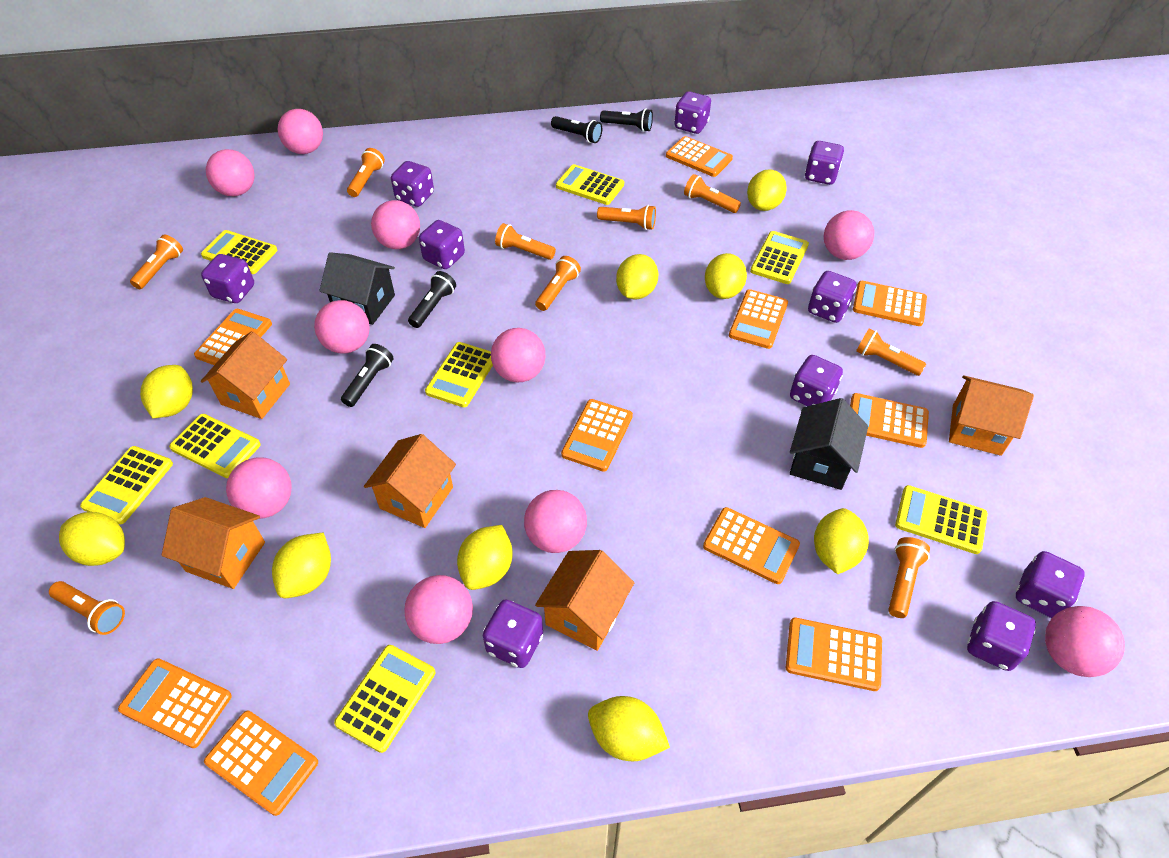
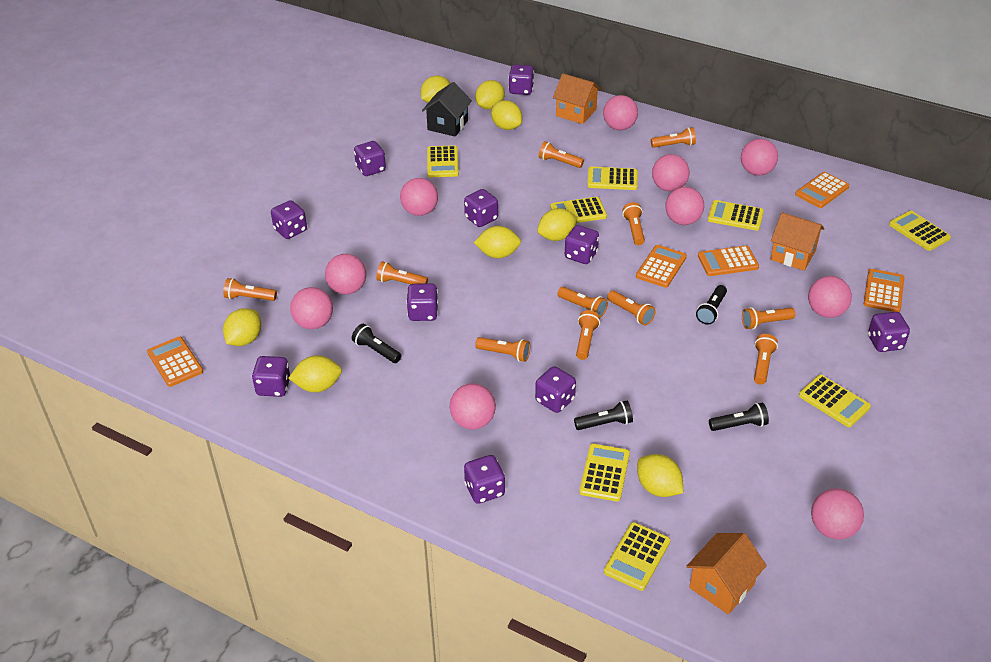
black house: [319,252,395,325] [790,398,868,490] = 2 -> [422,82,472,137] = 1
orange calculator: [118,658,232,748] [194,309,272,365] [204,711,318,816] [561,399,633,472] [666,136,733,177] [703,507,800,584] [729,289,788,349] [786,618,882,691] [850,393,929,448] [853,281,927,326] = 10 -> [147,337,203,387] [636,245,687,288] [698,245,759,276] [795,172,849,208] [864,269,904,312] = 5
orange flashlight: [49,581,125,635] [130,234,183,289] [347,148,385,197] [495,223,556,260] [535,256,581,311] [597,205,656,230] [684,174,741,213] [856,328,926,376] [888,537,930,618] = 9 -> [223,278,277,301] [376,261,428,284] [475,337,530,362] [539,141,584,168] [558,287,608,318] [576,310,600,360] [607,291,656,325] [623,202,645,245] [651,127,696,148] [742,307,795,329] [754,334,778,385] = 11
orange house: [161,497,265,589] [201,331,290,419] [364,434,456,528] [535,550,634,651] [949,375,1034,456] = 5 -> [553,73,601,124] [686,533,767,615] [770,212,825,271] = 3
yellow lemon: [59,512,125,566] [140,365,193,418] [272,533,331,598] [457,525,513,590] [588,696,670,761] [616,254,658,300] [705,253,747,299] [747,169,787,211] [814,508,869,574] = 9 -> [223,308,261,346] [289,355,342,392] [421,75,450,103] [474,226,521,258] [475,80,505,110] [491,100,522,130] [537,208,578,241] [637,454,683,497] = 8

